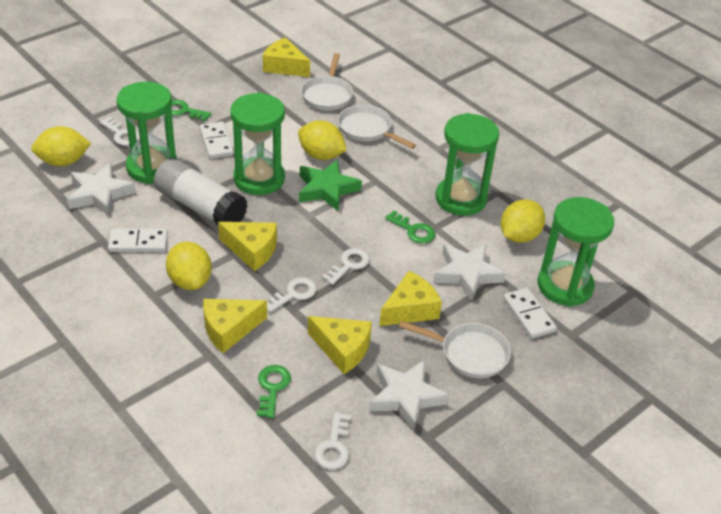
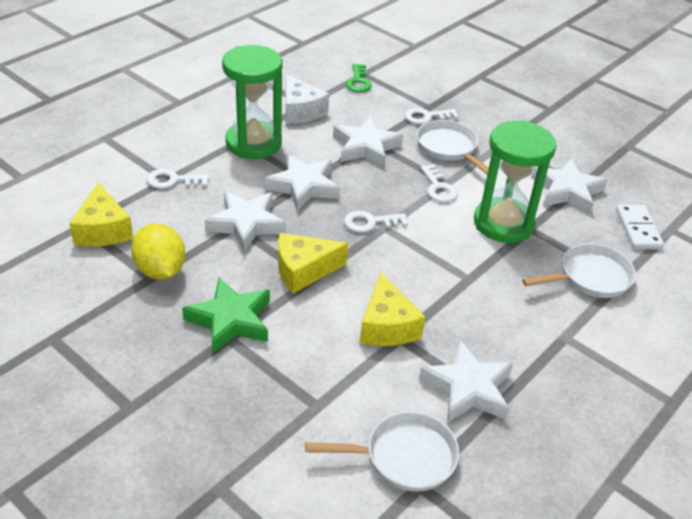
green hourglass: [117,82,178,184] [230,92,285,195] [436,113,499,216] [538,197,614,307] = 4 -> [222,45,283,159] [474,120,557,243] = 2
green key: [171,100,211,121] [257,365,291,418] [385,210,435,243] = 3 -> [346,64,372,92] = 1
white cheese: none = 0 -> [285,74,329,124] = 1
white domino: [108,229,168,252] [200,122,234,159] [503,288,557,339] = 3 -> [616,205,664,249] = 1
white glue stick: [154,158,248,225] = 1 -> none = 0
white star: [67,163,136,216] [369,360,449,431] [433,244,506,301] = 3 -> [205,191,286,252] [264,154,340,211] [333,117,403,168] [419,340,513,423] [531,158,608,214] = 5
yellow cheese: [203,299,267,353] [218,222,277,271] [263,37,310,77] [308,316,372,374] [379,271,442,326] = 5 -> [69,182,133,246] [278,233,348,294] [360,272,425,346] = 3
yellow lemon: [31,126,91,166] [166,242,212,290] [298,120,347,160] [501,199,545,243] = 4 -> [131,223,185,280] = 1

